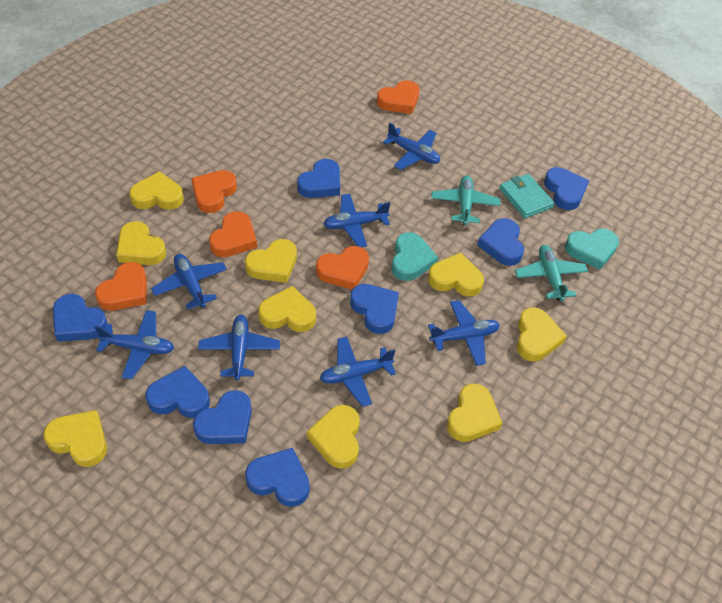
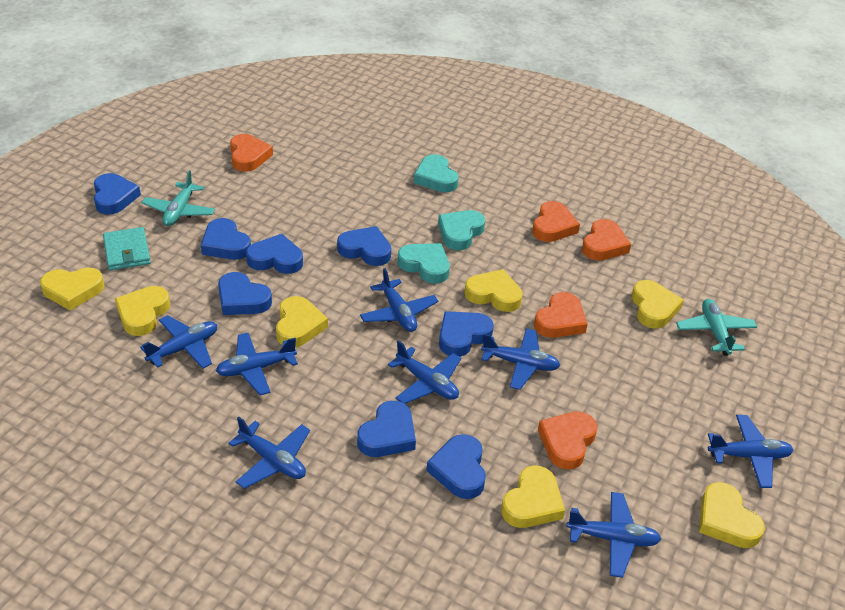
blue plane: [94,310,174,379] [151,254,227,310] [198,315,280,380] [320,337,396,407] [323,194,390,247] [383,123,440,170] [428,300,500,366] = 7 -> [140,315,217,369] [216,333,298,395] [229,416,310,489] [360,268,438,332] [388,340,461,404] [481,328,561,390] [566,492,661,578] [708,415,794,488] = 8
turquoise heart: [391,232,438,281] [565,229,619,270] = 2 -> [397,243,450,284] [414,154,459,192] [438,210,485,250] = 3
yellow heart: [43,410,107,467] [116,221,166,265] [129,171,184,210] [245,239,297,283] [258,286,316,332] [307,405,360,469] [428,253,484,296] [447,384,503,442] [516,308,567,361] = 9 -> [40,268,104,311] [115,286,170,336] [276,296,328,347] [464,269,523,312] [501,465,565,528] [632,280,684,329] [699,482,765,548] = 7

